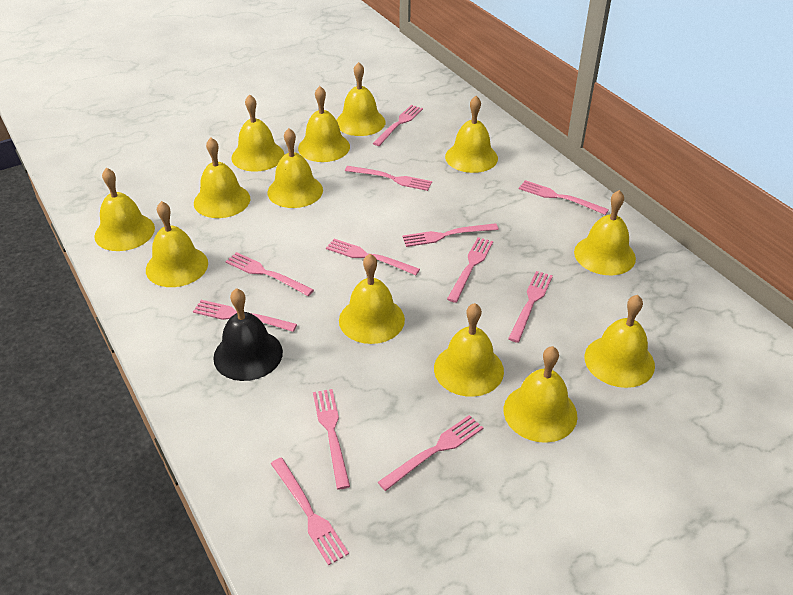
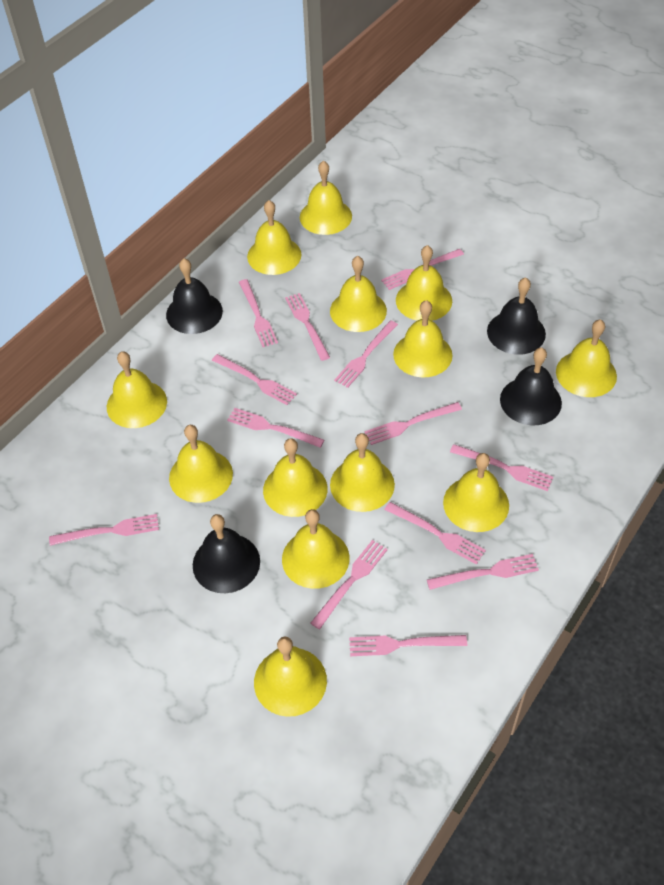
black bell: [213,288,283,381] = 1 -> [166,258,223,334] [193,514,260,593] [487,277,546,355] [500,347,562,426] = 4
pink fork: [193,300,297,332] [225,252,314,296] [271,457,349,566] [313,389,350,489] [326,239,420,275] [345,166,432,191] [373,105,423,146] [378,415,483,491] [402,223,499,247] [447,237,493,303] [508,271,553,343] [519,180,609,215] = 12 -> [49,514,159,546] [212,354,297,405] [227,408,324,448] [239,279,278,347] [285,293,330,361] [310,540,388,629] [334,320,398,388] [349,635,467,656] [364,402,462,445] [381,249,464,290] [384,502,486,565] [427,554,539,590] [450,444,553,491] = 13

